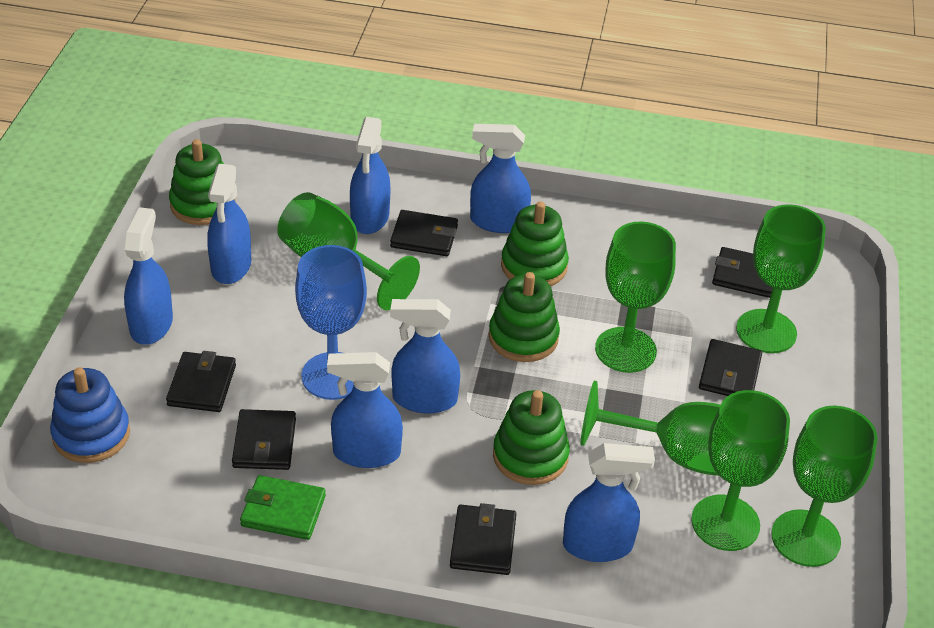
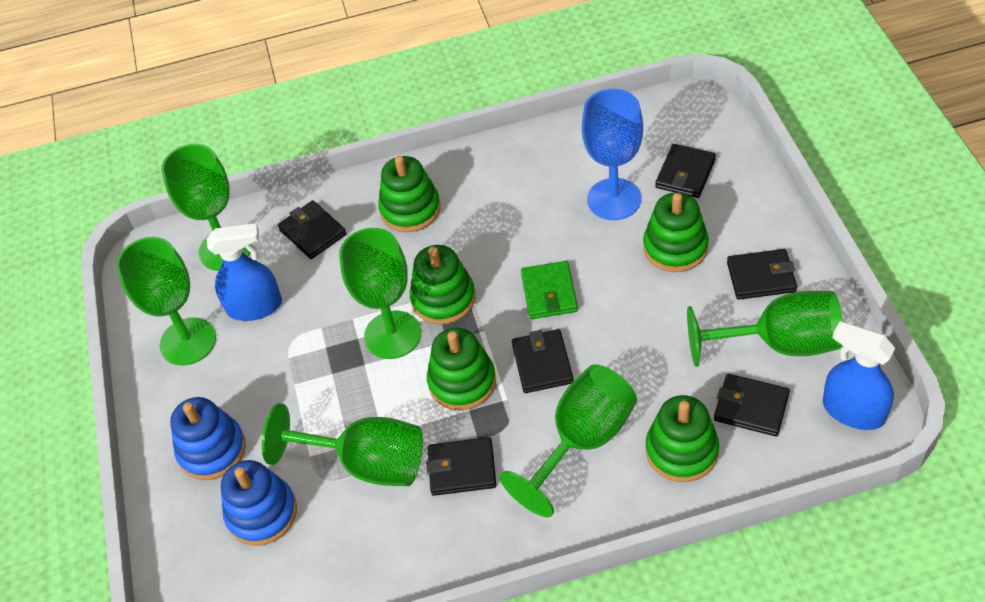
blue spray bottle: [124,207,173,345] [207,164,251,284] [327,352,403,468] [350,117,390,234] [390,299,460,414] [470,124,531,233] [563,443,655,562] = 7 -> [207,223,282,321] [823,321,895,430] = 2
blue stacking toy: [50,367,130,463] = 1 -> [170,397,246,480] [221,460,297,546] = 2
green stacking toy: [169,139,235,225] [489,272,560,362] [493,390,570,485] [501,201,569,286] = 4 -> [378,156,441,232] [410,245,476,325] [427,328,496,411] [643,192,709,272] [646,395,719,482] = 5

